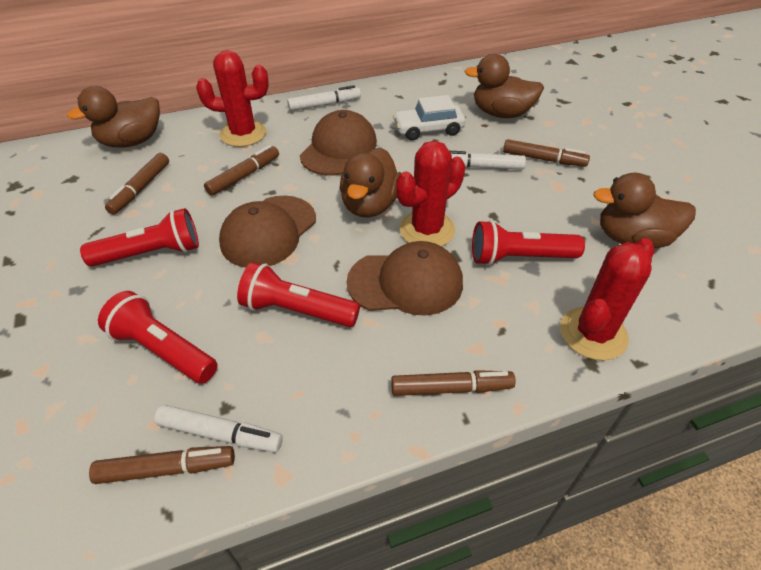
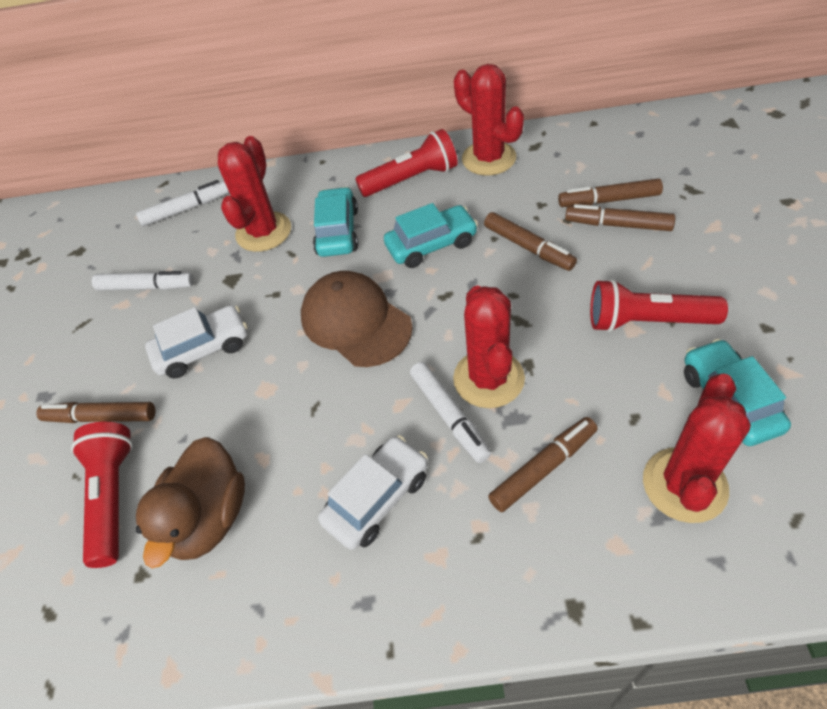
brown cap: [219,195,316,268] [300,110,377,176] [347,241,463,316] = 3 -> [301,271,413,367] = 1
brown duck: [67,86,160,147] [340,147,402,217] [465,54,544,118] [593,173,696,248] = 4 -> [136,437,245,568] = 1
red cactus: [196,50,269,147] [396,141,465,246] [560,238,655,360] = 3 -> [218,136,291,252] [453,286,525,408] [454,64,524,175] [643,373,751,523] = 4
red flashlight: [80,208,199,266] [98,291,218,384] [237,262,360,327] [472,220,585,266] = 4 -> [71,422,133,568] [355,129,458,197] [590,279,728,332] = 3
turquoise car: none = 0 -> [313,187,358,257] [384,203,478,268] [684,339,791,446] = 3
white car: [393,95,465,140] = 1 -> [145,305,248,378] [318,435,428,550] = 2

